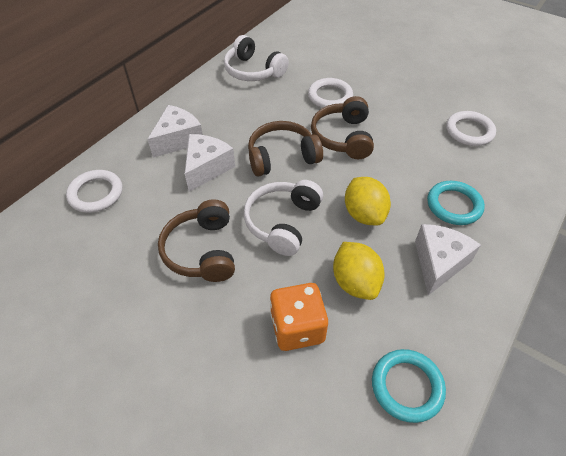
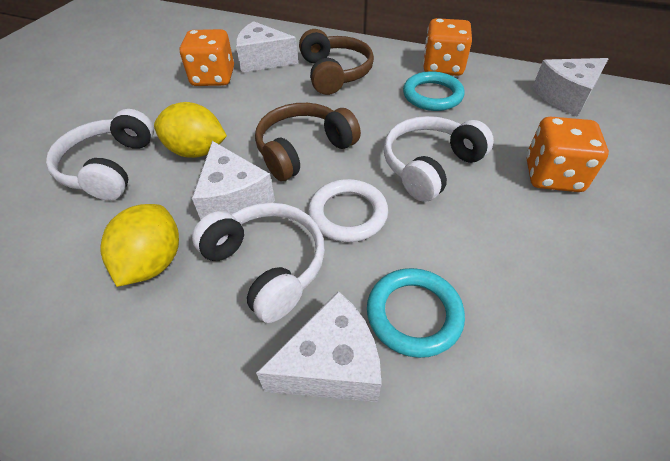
brown headphones: [158,199,235,282] [248,121,323,177] [311,96,374,159] = 3 -> [255,103,361,181] [299,29,374,95] = 2
orange dice: [270,283,328,351] = 1 -> [180,29,234,86] [423,18,472,76] [526,117,609,192] = 3
white cheese: [148,105,203,158] [185,134,235,192] [415,224,481,295] = 3 -> [192,141,275,220] [236,21,298,73] [256,291,381,402] [533,58,609,117] = 4
white headphones: [224,35,289,81] [244,180,323,256] = 2 -> [46,109,154,200] [192,203,325,323] [384,116,494,202] = 3
white ring: [66,170,122,213] [308,78,353,108] [446,111,496,146] = 3 -> [308,179,388,242] = 1

